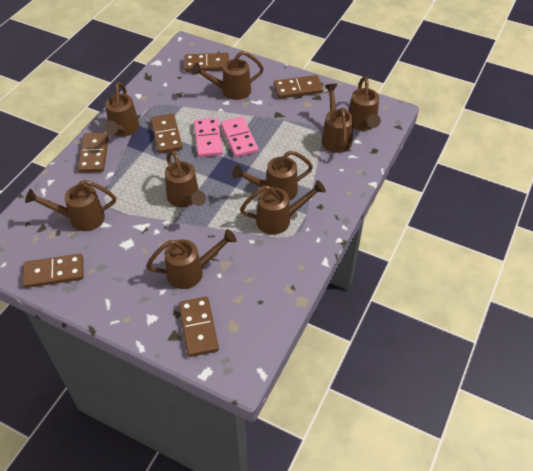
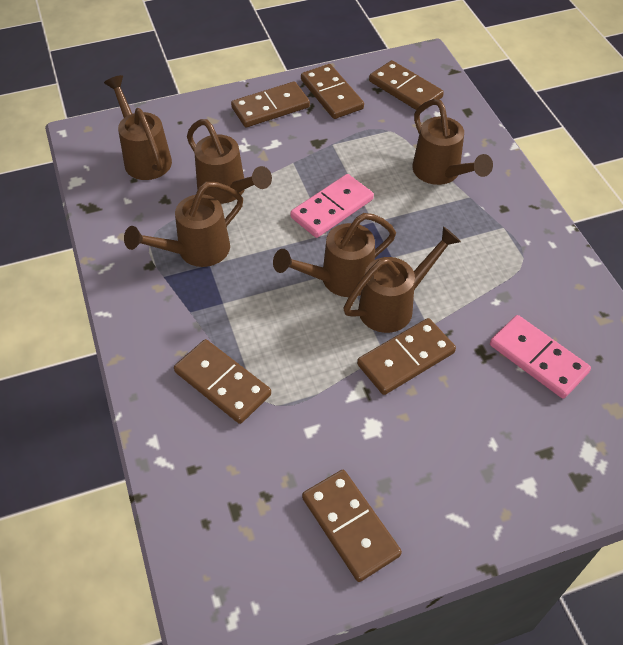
brown watering can: [25,180,116,231] [104,82,139,137] [146,229,237,289] [165,151,206,207] [192,51,264,100] [232,150,313,201] [240,180,326,235] [322,84,354,153] [349,76,381,131] = 9 -> [104,75,172,180] [124,182,243,267] [187,119,272,204] [273,213,396,297] [343,226,461,333] [413,99,493,185] = 6

